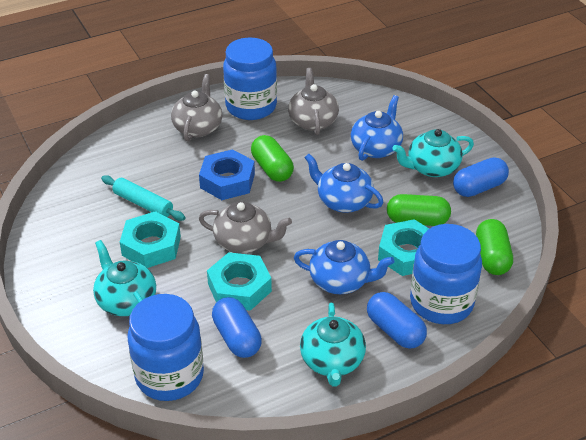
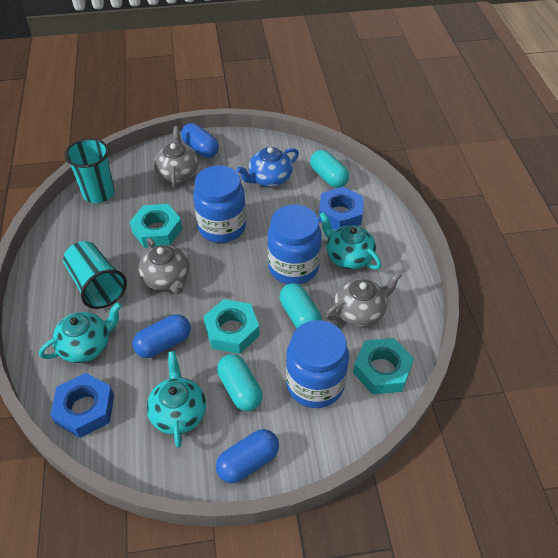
blue nut: [199,149,255,200] = 1 -> [50,373,114,438] [319,187,364,230] = 2
blue teapot: [294,240,394,294] [304,154,383,213] [351,95,403,161] = 3 -> [236,147,299,187] = 1
green capsule: [251,135,294,182] [387,194,451,226] [476,219,513,275] = 3 -> none = 0
turquoise capsule: none = 0 -> [217,354,263,411] [280,283,322,328] [310,150,349,188] = 3
turquoise cup: none = 0 -> [63,241,127,309] [65,138,115,203] = 2
turquoise rolling pin: [101,175,185,221] = 1 -> none = 0

